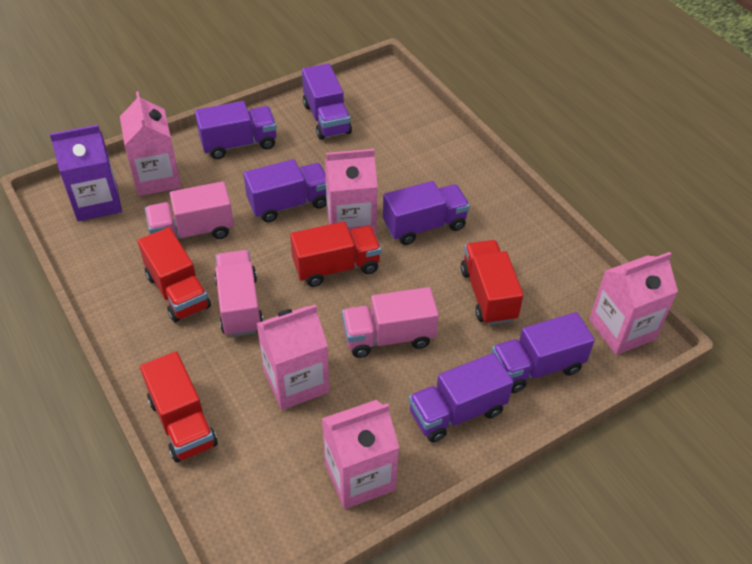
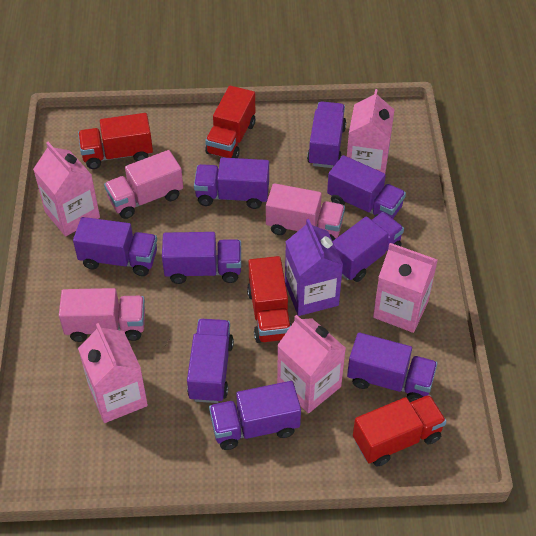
purple truck: [195,101,277,159] [243,159,327,222] [302,63,352,140] [383,181,470,245] [409,353,513,442] [492,312,595,393] = 6 -> [73,217,157,276] [162,232,241,284] [187,319,234,403] [194,157,269,209] [209,381,301,450] [307,101,346,168] [327,155,406,218] [333,212,404,282] [347,332,438,402] = 9

